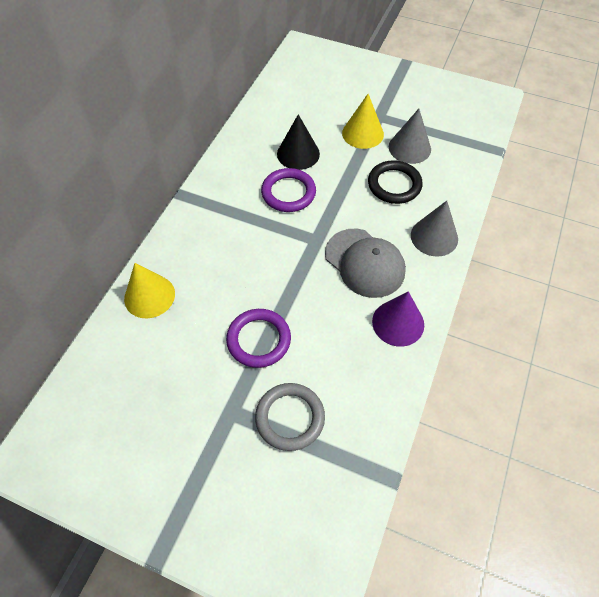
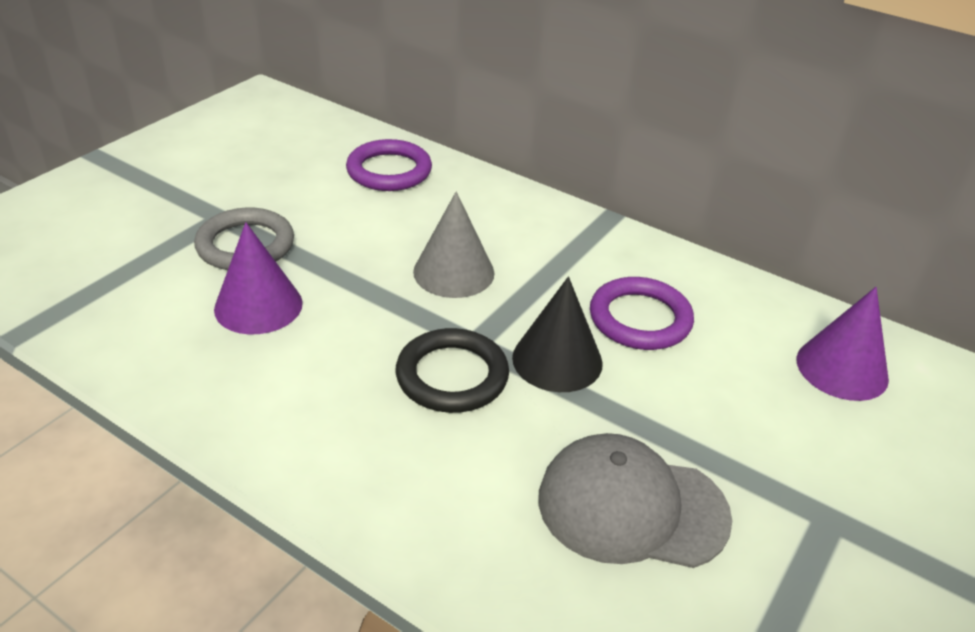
grey cone: [389,109,431,164] [411,201,458,256] = 2 -> [413,192,494,298] = 1
purple cone: [372,291,424,347] = 1 -> [214,222,303,335] [797,287,889,401] = 2
yellow cone: [124,263,175,319] [342,94,384,149] = 2 -> none = 0

